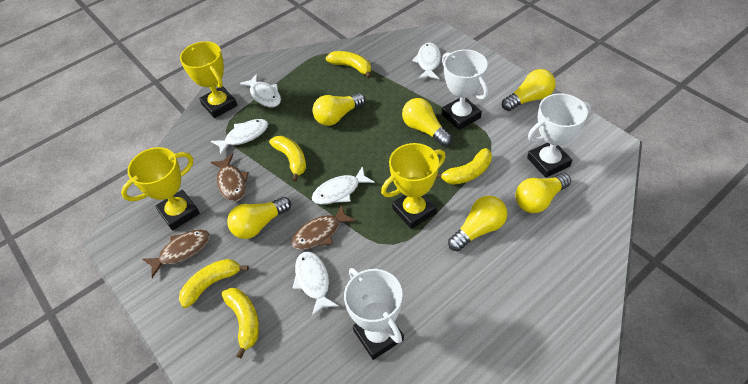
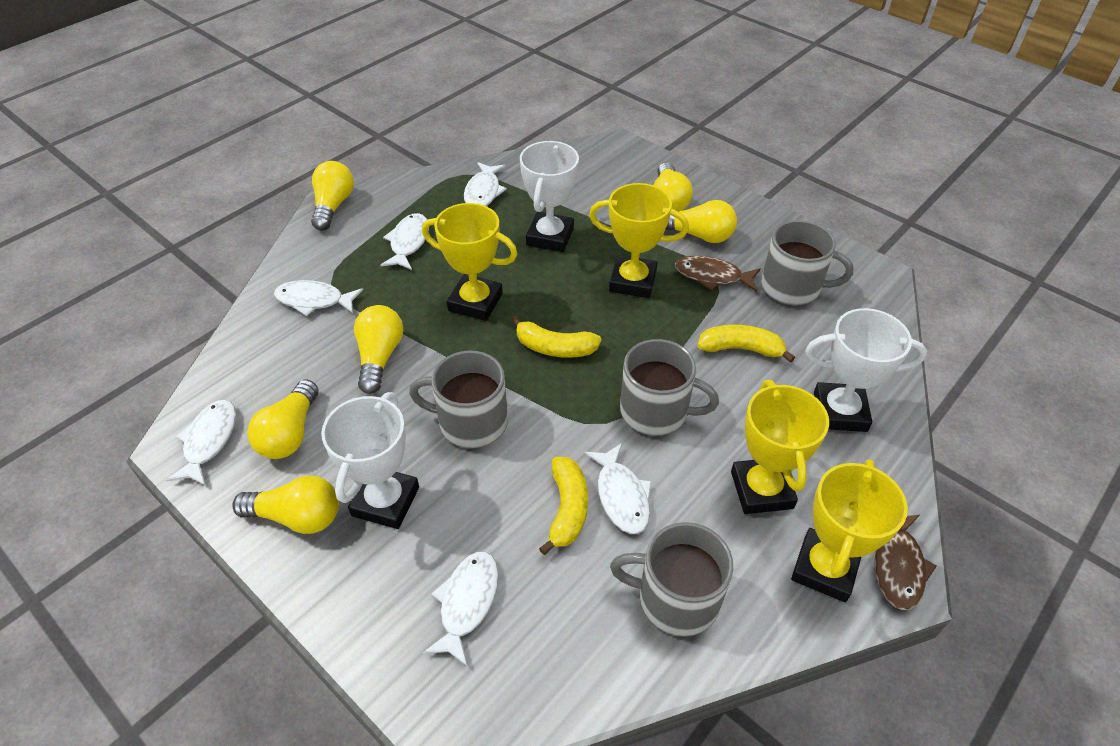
brown fish: [142,230,210,278] [211,154,249,201] [291,204,356,250] = 3 -> [675,256,760,292] [874,515,937,610] = 2
grey mug: none = 0 -> [409,351,508,449] [610,522,733,637] [620,339,719,436] [761,220,854,305] = 4
white fish: [211,119,268,155] [240,74,281,107] [293,251,339,316] [312,166,375,205] [412,43,441,79] = 5 -> [166,400,236,486] [274,280,363,316] [381,213,429,270] [423,551,499,667] [464,162,507,206] [585,443,652,534] = 6
yellow banana: [179,259,249,308] [222,288,259,358] [269,136,306,182] [326,51,371,79] [436,148,492,185] = 5 -> [512,316,601,358] [539,457,588,555] [698,325,795,363] = 3
yellow trophy: [121,147,200,231] [180,41,237,118] [381,143,446,229] = 3 -> [422,203,517,321] [589,183,689,298] [731,380,829,514] [791,459,908,602] = 4

